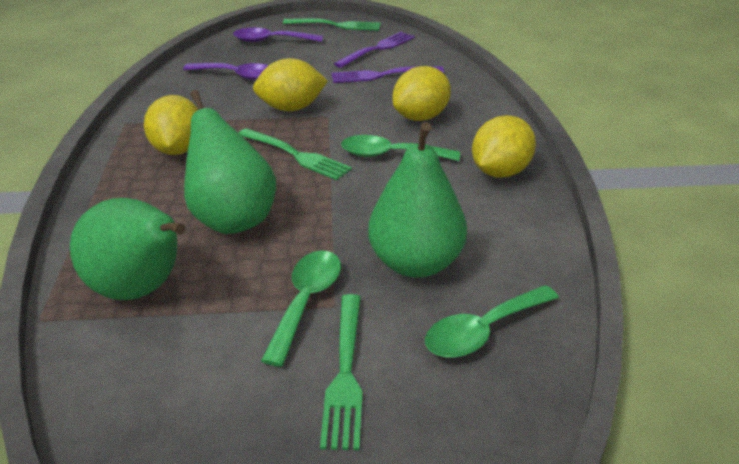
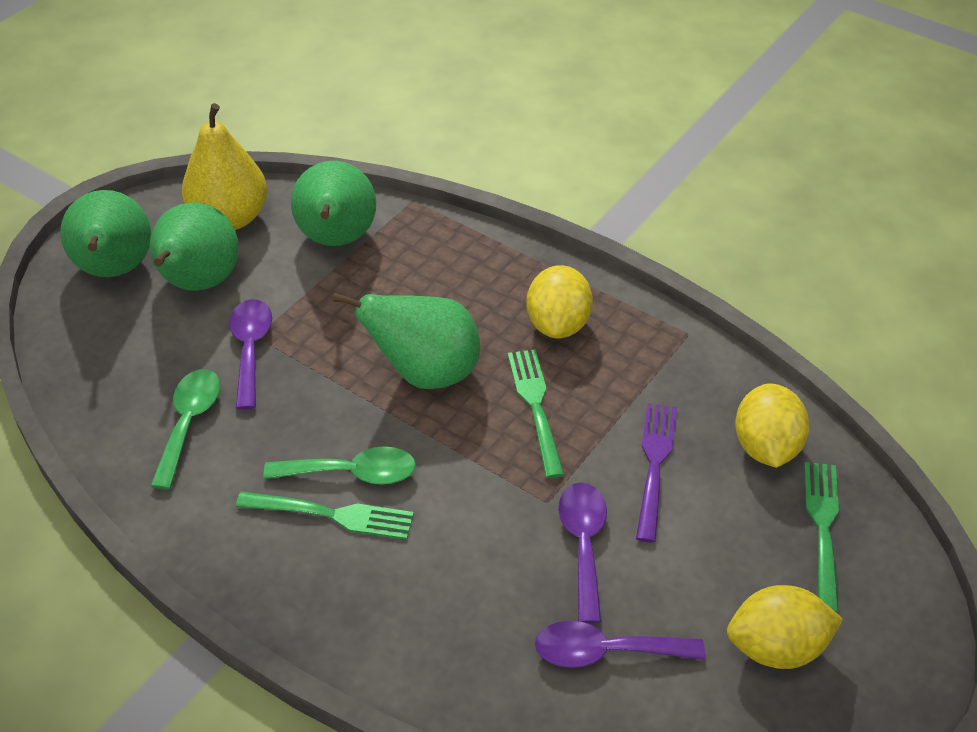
green pear: [70,198,186,300] [184,90,276,234] [368,122,467,278] = 3 -> [60,190,151,277] [150,202,239,291] [291,161,376,246] [332,293,480,389] = 4
green spoon: [261,251,341,367] [341,135,460,161] [425,285,559,358] = 3 -> [150,369,220,490] [264,446,416,484] = 2
purple fork: [331,66,444,83] [334,32,415,68] = 2 -> [636,403,677,543] = 1
purple spoon: [183,63,269,81] [233,28,323,42] = 2 -> [229,299,272,410] [535,621,705,668] [558,482,607,623] = 3
yellow lemon: [144,95,198,155] [253,58,328,111] [393,66,451,121] [472,115,536,178] = 4 -> [526,265,593,338] [727,585,843,669] [735,383,810,468] = 3
yellow pear: none = 0 -> [182,103,267,230] = 1

